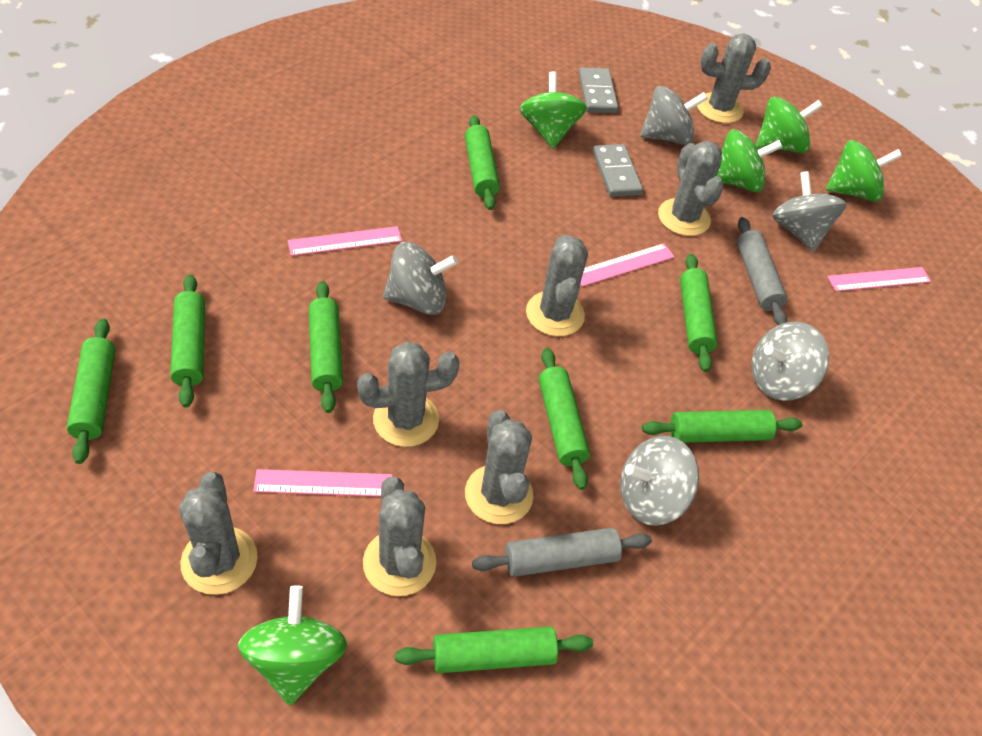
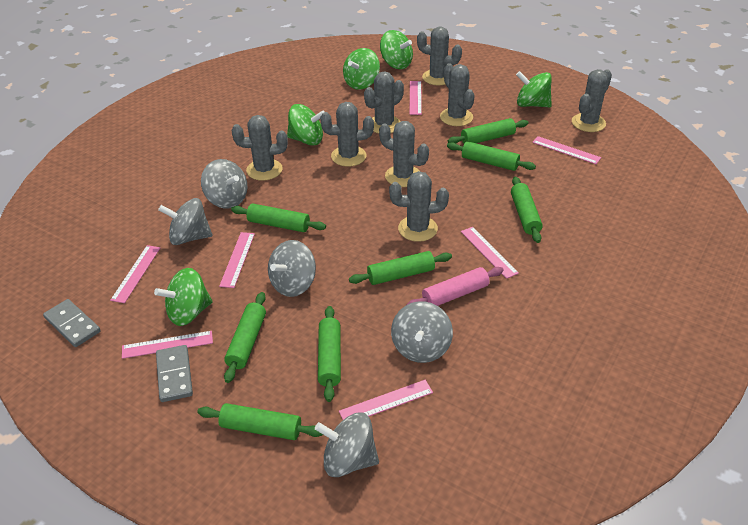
grey cactus: [179,472,258,595] [357,342,460,447] [363,476,436,596] [465,410,533,524] [526,235,588,336] [658,141,724,236] [697,34,771,123] = 7 -> [232,115,288,181] [320,102,374,167] [364,71,404,133] [379,121,429,187] [389,171,449,242] [417,27,462,85] [440,63,475,126] [572,69,612,132] = 8
grey rolling pin: [472,528,652,577] [737,217,787,325] = 2 -> none = 0
pink rolling pin: none = 0 -> [407,267,504,306] = 1
pink ruler: [253,469,392,497] [288,226,402,256] [580,243,675,287] [828,267,931,291] = 4 -> [110,245,160,303] [122,331,213,359] [219,232,255,288] [339,380,433,420] [410,81,422,115] [461,227,519,279] [532,136,601,164] = 7

